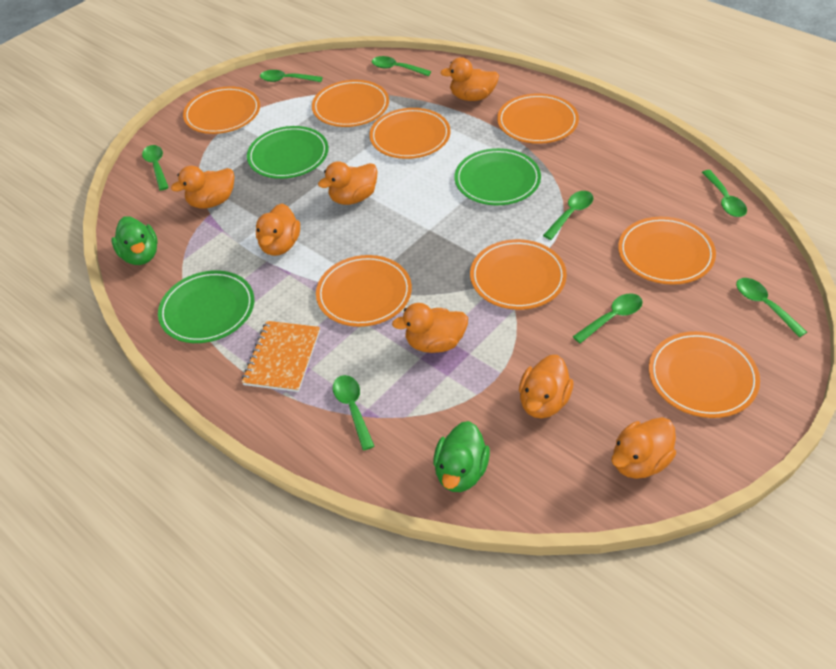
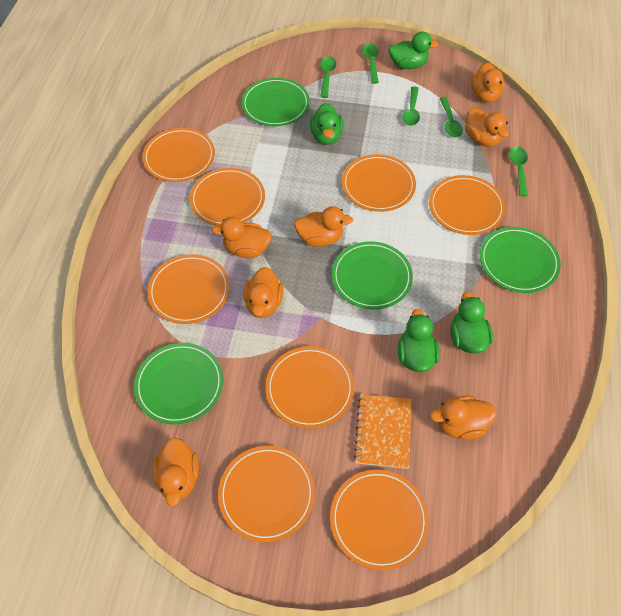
green duck: [112,217,158,265] [433,421,490,492] = 2 -> [310,103,343,145] [388,32,439,69] [398,309,440,372] [450,292,493,353] = 4
green plate: [158,270,254,343] [247,126,329,179] [455,148,541,205] = 3 -> [134,343,223,424] [241,78,310,126] [332,241,413,309] [480,227,561,293] = 4
green spoon: [142,145,169,191] [260,70,323,82] [333,375,374,450] [372,56,432,76] [543,191,594,240] [573,293,643,343] [702,170,747,217] [736,278,807,337] = 8 -> [320,56,337,98] [362,43,379,84] [402,87,420,126] [440,97,463,137] [509,146,528,196] = 5

